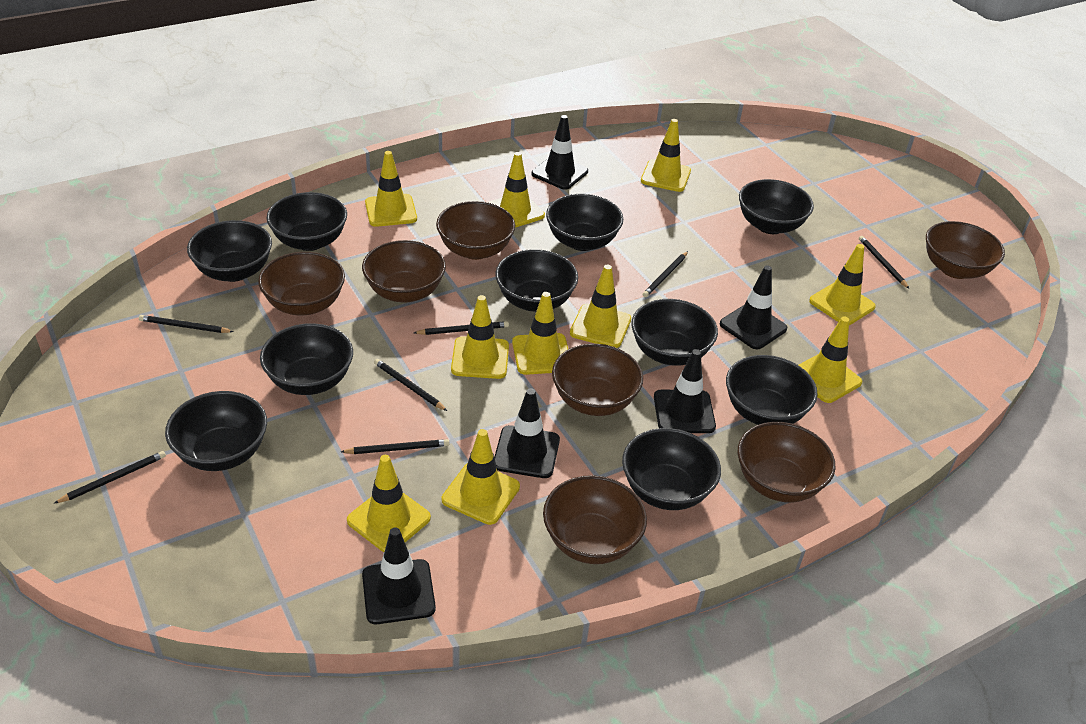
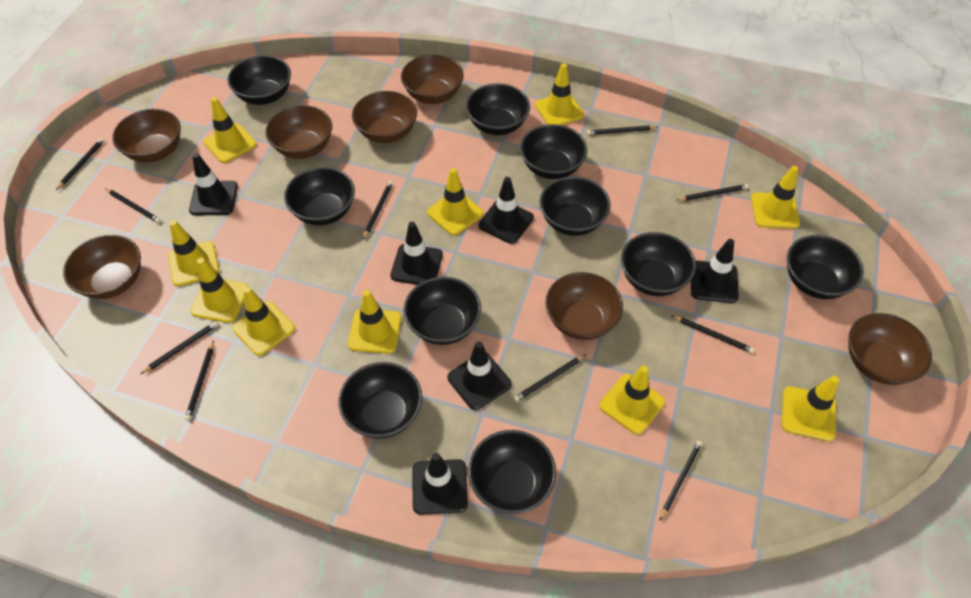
black pencil: [54,451,166,504] [139,315,234,333] [341,439,450,454] [374,359,447,411] [414,321,509,335] [642,251,688,297] [859,236,909,289] = 7 -> [56,138,105,190] [105,188,161,223] [140,321,219,374] [185,341,214,421] [363,181,393,240] [514,355,585,402] [587,126,658,135] [660,441,703,520] [671,315,754,353] [677,184,748,201] = 10
black traffic cone: [362,527,436,624] [494,388,560,478] [532,115,588,190] [654,349,716,433] [720,265,787,349] = 5 -> [189,153,238,216] [390,222,443,285] [412,453,468,515] [447,341,512,410] [478,177,534,244] [691,239,739,303] = 6

